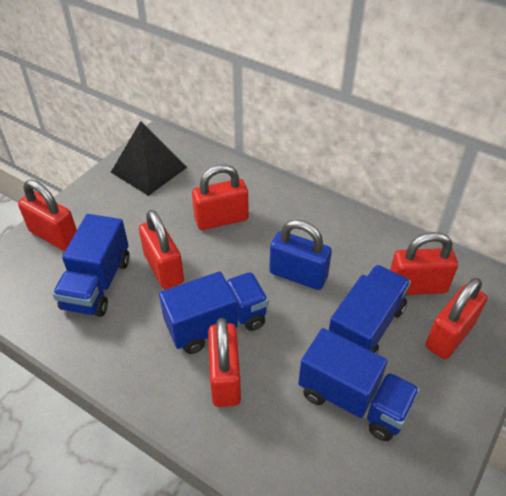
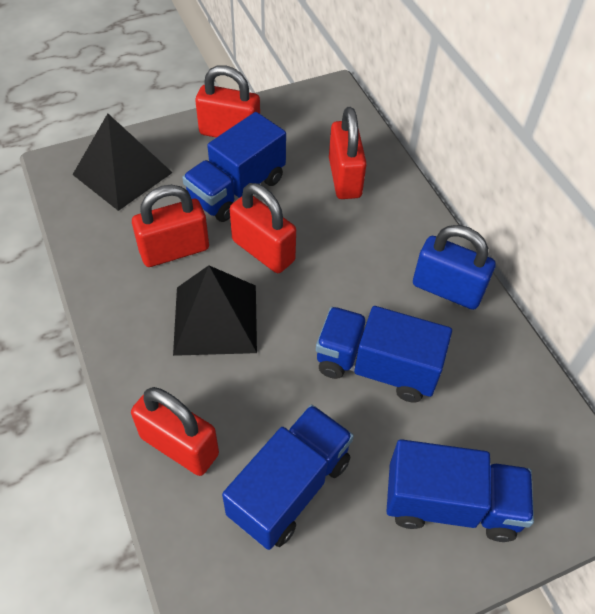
black pyramid: [111,121,187,196] = 1 -> [72,113,173,211] [173,265,257,356] = 2
red padlock: [18,180,77,251] [139,210,184,289] [192,164,248,230] [208,318,241,407] [390,232,458,295] [425,278,487,359] = 6 -> [131,387,219,476] [132,185,209,267] [195,66,260,138] [230,183,296,273] [329,107,367,199] = 5

